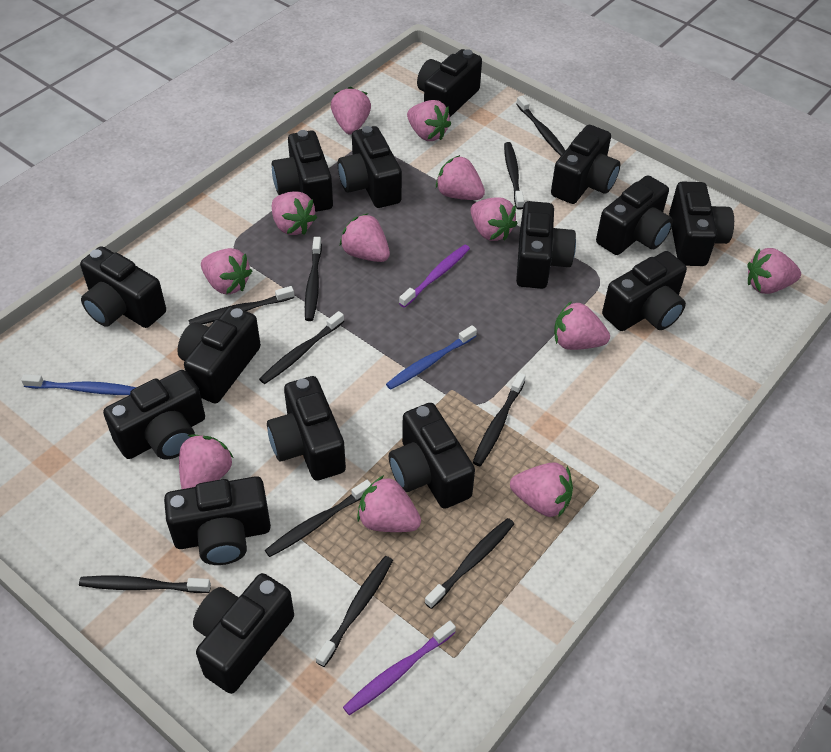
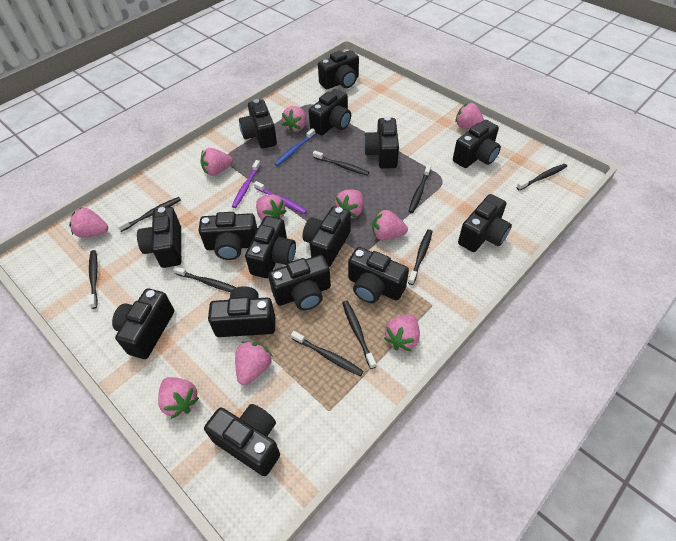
black toothbrush: [79,576,211,593] [189,286,294,324] [259,311,344,384] [265,480,371,557] [305,237,322,321] [316,556,393,667] [424,518,514,609] [473,372,526,466] [504,142,524,210] [516,96,566,156] = 10 -> [89,250,98,309] [117,197,181,232] [173,266,236,292] [291,331,363,376] [313,151,369,176] [342,301,376,369] [408,165,431,213] [408,229,433,285] [516,164,567,191] = 9
blue toothbrush: [21,374,136,395] [386,325,477,390] = 2 -> [274,128,315,166] = 1
pink strawberry: [179,434,234,489] [201,248,252,295] [272,192,317,235] [331,87,371,135] [340,213,390,262] [357,475,421,532] [407,100,451,141] [436,155,485,200] [470,197,518,241] [510,462,573,518] [554,301,610,350] [747,248,801,294] = 12 -> [69,208,108,238] [158,377,199,419] [201,148,233,176] [235,341,272,385] [256,195,287,221] [282,106,306,133] [335,189,363,218] [372,210,408,240] [384,314,420,351] [455,103,484,129] = 10

